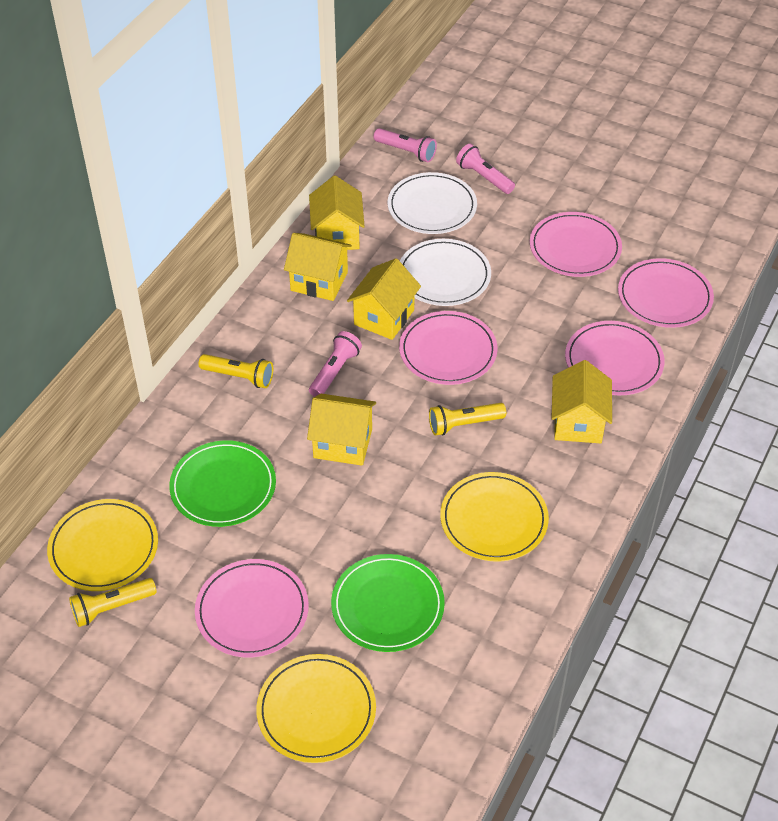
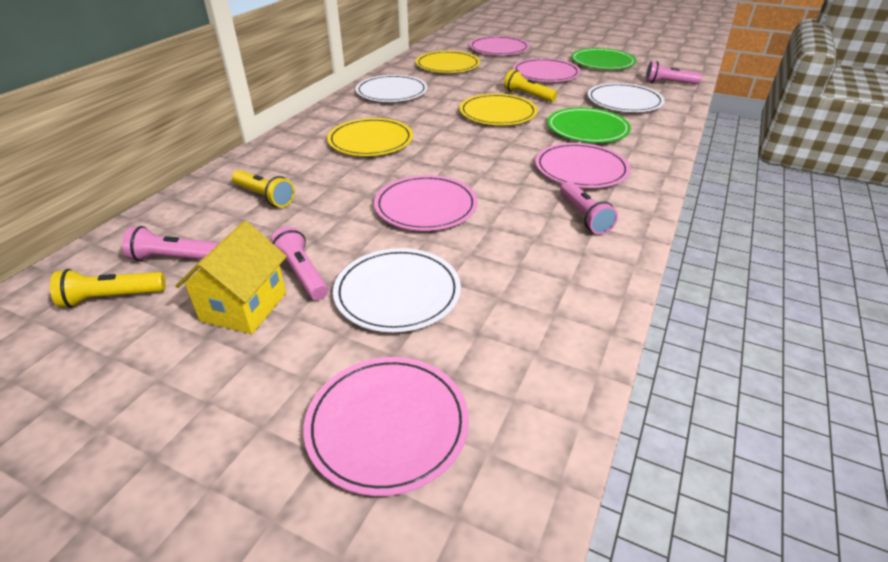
pink flashlight: [309,331,362,397] [374,128,437,162] [456,144,515,194] = 3 -> [122,226,219,261] [270,226,328,300] [560,181,618,234] [645,61,702,84] = 4
white plate: [388,172,477,234] [400,239,491,306] = 2 -> [333,248,461,332] [355,75,428,102] [588,83,665,112] = 3
yellow house: [284,233,352,301] [307,394,376,466] [309,176,365,250] [347,258,421,340] [551,360,612,443] = 5 -> [175,221,287,334] = 1

